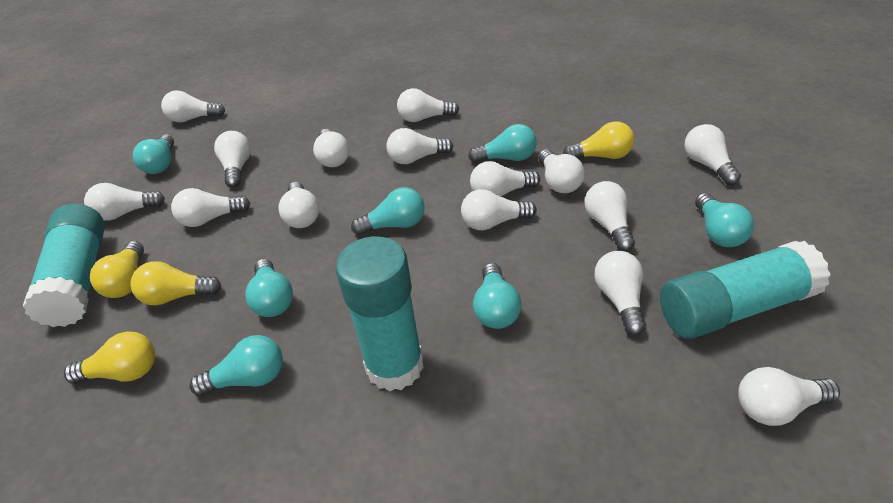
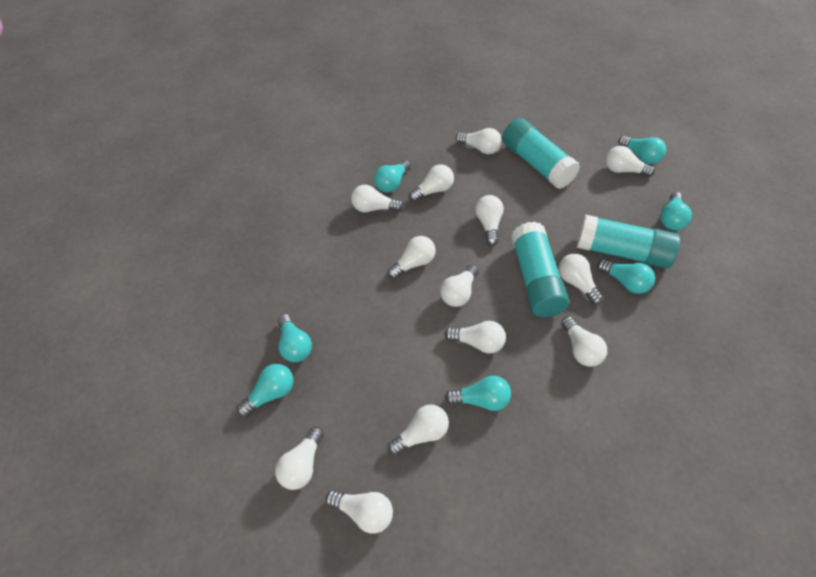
white light bulb: [84,183,165,221] [161,90,225,123] [171,188,250,227] [214,131,251,188] [278,182,319,228] [313,129,350,167] [386,128,453,164] [397,88,460,122] [461,189,537,230] [470,161,540,196] [538,149,585,193] [585,181,635,252] [594,251,646,336] [684,124,741,185] [738,367,840,426] = 15 -> [275,427,324,490] [325,490,393,534] [351,185,403,212] [387,236,436,279] [388,405,449,456] [409,164,454,202] [440,264,479,307] [444,321,506,353] [456,128,502,154] [475,195,504,246] [559,254,603,305] [561,316,607,367] [606,146,655,177] = 13
yellow light bulb: [64,331,155,384] [90,241,144,298] [130,261,221,306] [563,121,634,159] = 4 -> none = 0

